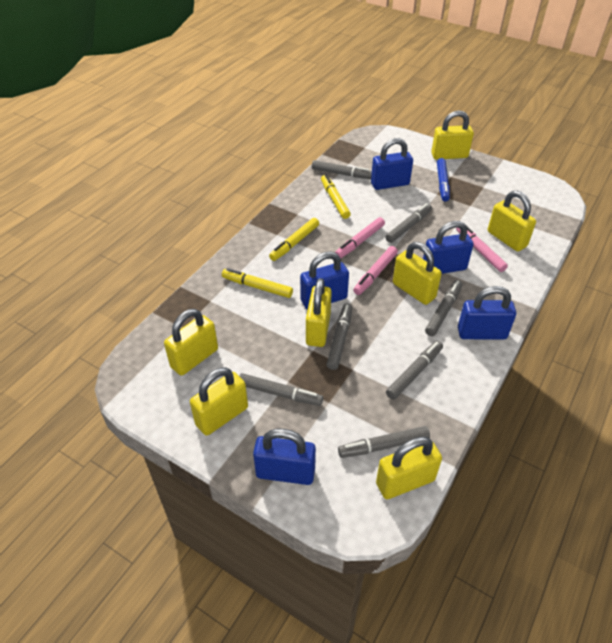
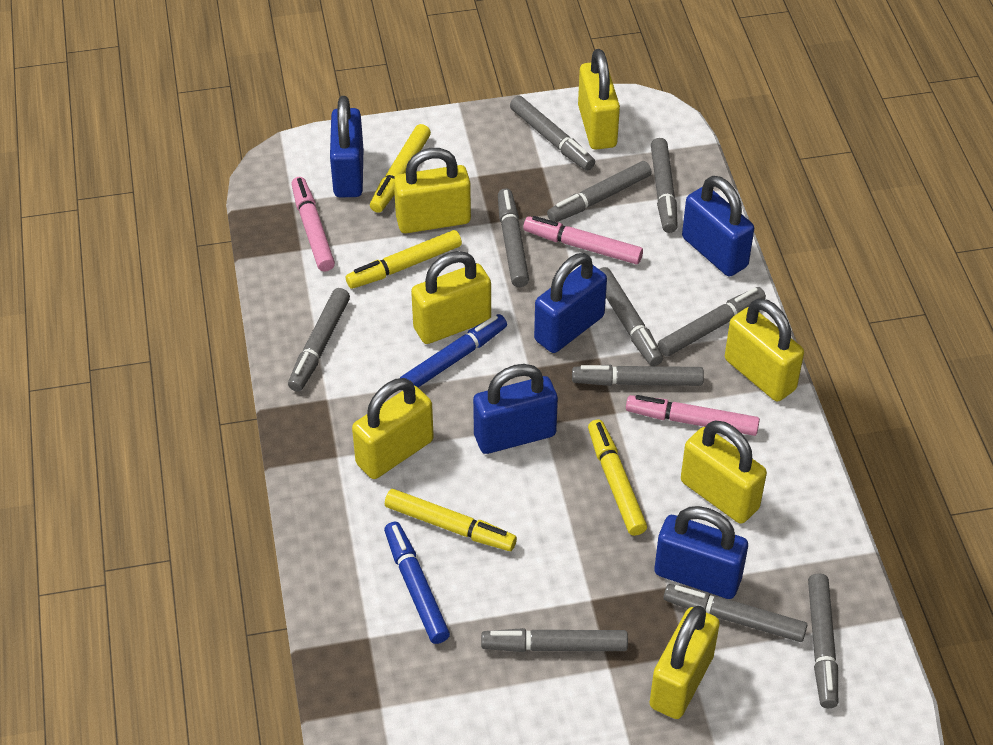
blue marker: [437,158,450,201] = 1 -> [384,522,450,644] [400,314,507,387] = 2
grey marker: [239,373,323,406] [312,160,372,179] [326,304,352,370] [338,426,430,458] [385,203,432,243] [386,341,443,400] [425,280,463,336] = 7 -> [288,288,350,392] [481,628,628,652] [498,189,529,287] [510,96,595,171] [547,161,652,222] [572,365,704,386] [599,267,663,366] [651,138,678,233] [658,287,766,357] [664,584,807,642] [808,573,838,708] = 11
yellow marker: [222,268,293,298] [269,218,319,261] [321,175,351,219] = 3 -> [346,230,462,289] [370,124,431,213] [385,489,517,551] [588,419,647,536] = 4

